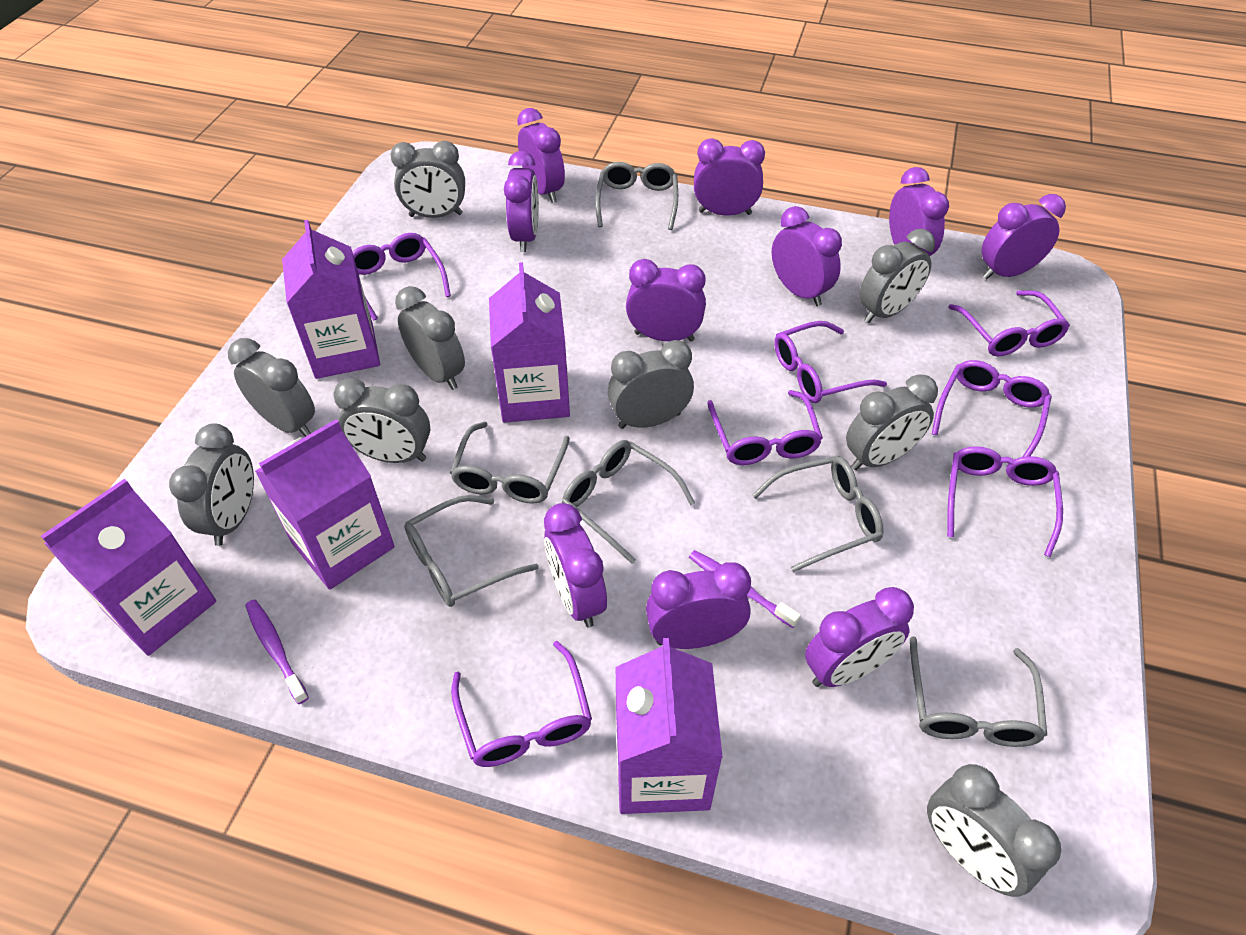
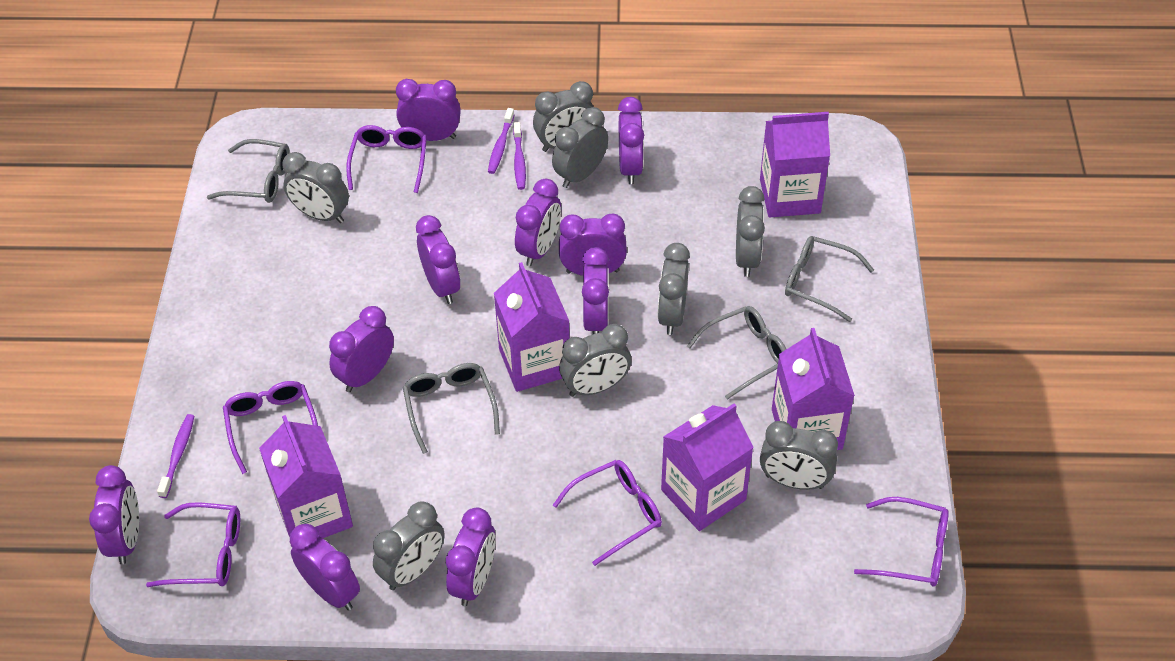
grey clock: [169,423,254,546] [228,338,315,437] [333,378,430,463] [390,141,465,218] [395,286,465,390] [608,340,694,429] [846,374,938,470] [859,229,935,323] [927,764,1061,897] = 9 -> [283,152,349,223] [373,501,445,590] [533,81,594,152] [552,107,608,188] [559,324,631,397] [658,243,690,335] [736,186,765,277] [760,421,838,490] = 8
grey glasses: [404,495,539,607] [450,422,570,504] [562,440,695,564] [595,162,678,230] [752,456,884,572] [910,636,1047,747] = 6 -> [207,139,290,203] [403,363,500,454] [687,306,786,400] [785,236,874,322] = 4
purple glasses: [352,233,451,321] [451,641,592,767] [707,390,823,465] [774,321,887,403] [932,360,1052,457] [947,446,1063,557] [948,290,1070,356] = 7 -> [146,502,240,587] [223,381,318,474] [346,125,427,193] [553,460,662,566] [854,497,949,586] = 5
purple toothbrush: [245,599,309,704] [689,550,801,628] = 2 -> [157,414,194,498] [488,108,514,174] [513,122,526,190] = 3

